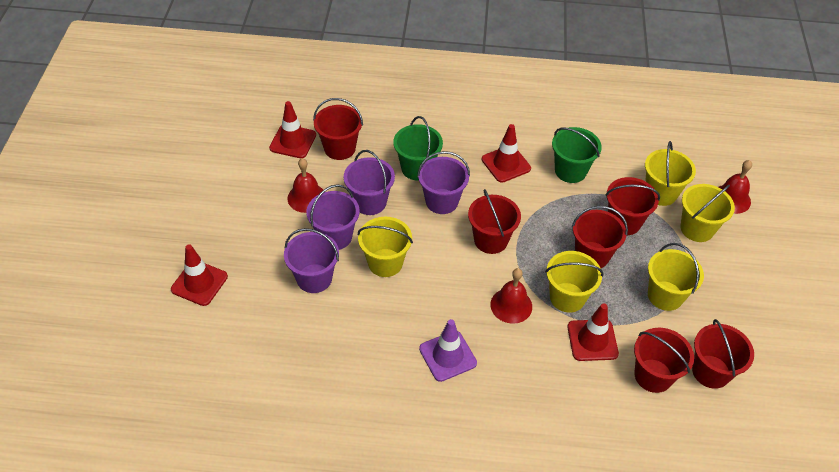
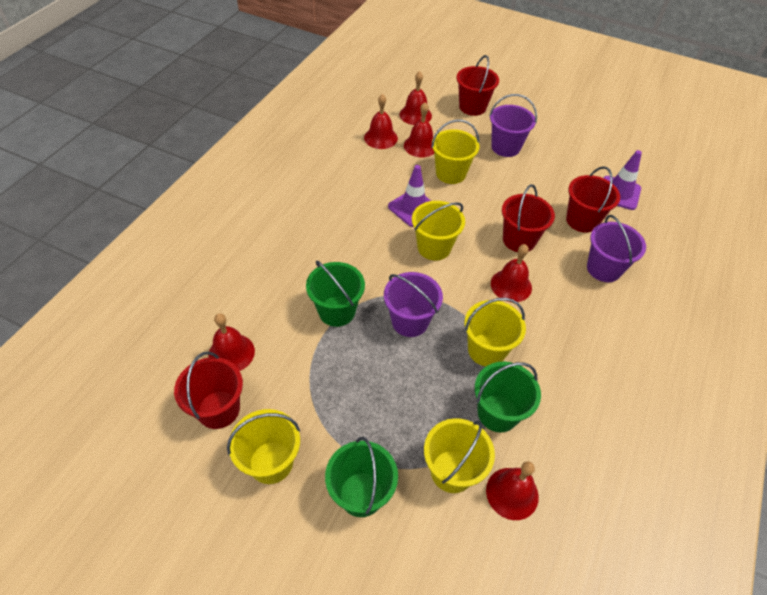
green bucket: [393,116,443,180] [552,127,602,183] = 2 -> [306,260,365,327] [325,437,398,517] [475,362,541,432] = 3
purple bucket: [284,228,339,293] [306,184,360,250] [344,150,395,215] [417,151,470,214] = 4 -> [384,272,443,337] [489,94,537,157] [587,215,646,282] = 3
purple traffic cone: [419,319,477,382] = 1 -> [388,165,431,227] [604,150,642,210] = 2
red bell: [288,158,323,213] [490,268,532,324] [719,160,752,214] = 3 -> [208,313,255,371] [364,94,398,149] [400,71,432,125] [404,102,434,157] [486,462,539,520] [491,244,532,302] = 6
red bucket: [313,98,363,160] [468,189,521,254] [572,206,628,268] [605,177,660,235] [634,328,694,393] [692,319,754,389] = 6 -> [174,352,243,429] [457,55,499,116] [502,184,555,252] [566,166,620,233] = 4
red traffic cone: [171,244,228,306] [269,101,316,158] [482,124,531,183] [567,303,619,361] = 4 -> none = 0

